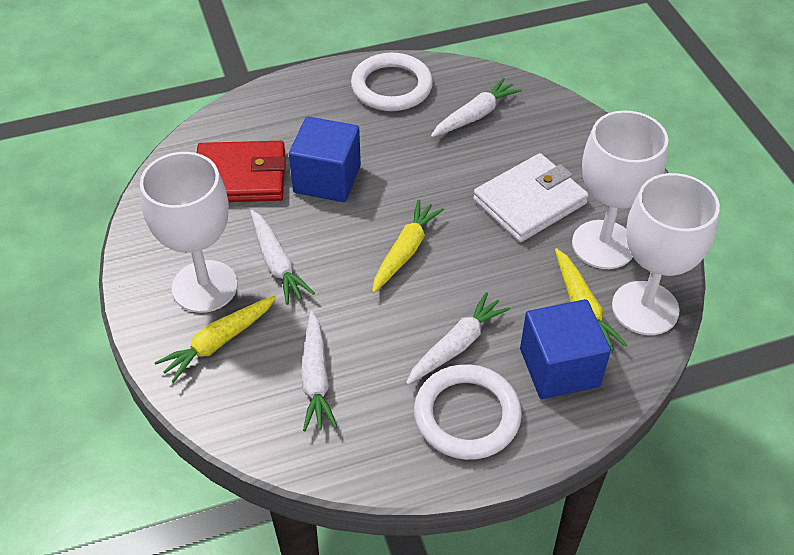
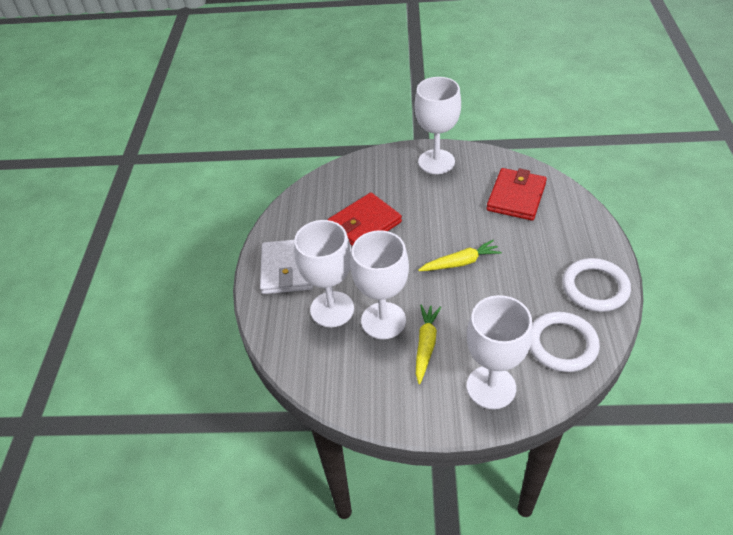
blue cube: [289,116,361,202] [520,299,611,399] = 2 -> none = 0
red wallet: [197,141,286,202] = 1 -> [328,192,402,246] [487,168,547,221] = 2
white carrot: [250,210,315,305] [301,311,337,431] [406,292,510,385] [431,78,522,137] = 4 -> none = 0
white goblet: [140,152,238,313] [572,110,668,269] [612,173,720,335] = 3 -> [294,220,354,327] [350,230,409,339] [415,77,461,174] [467,295,533,409] = 4
yellow carrot: [154,295,276,383] [372,200,444,293] [555,248,627,351] = 3 -> [416,304,441,384] [418,240,502,271] = 2

